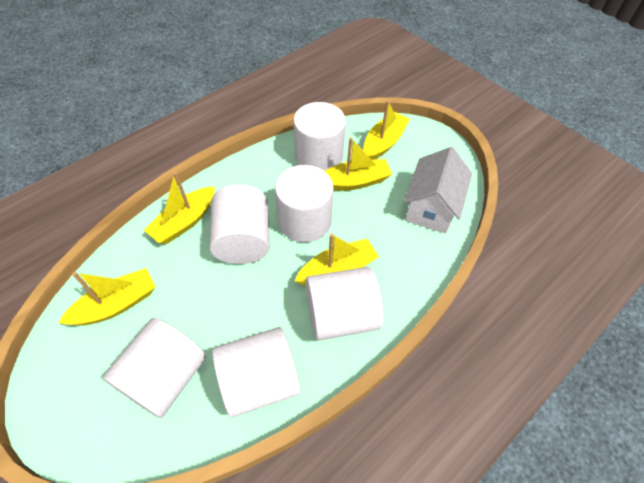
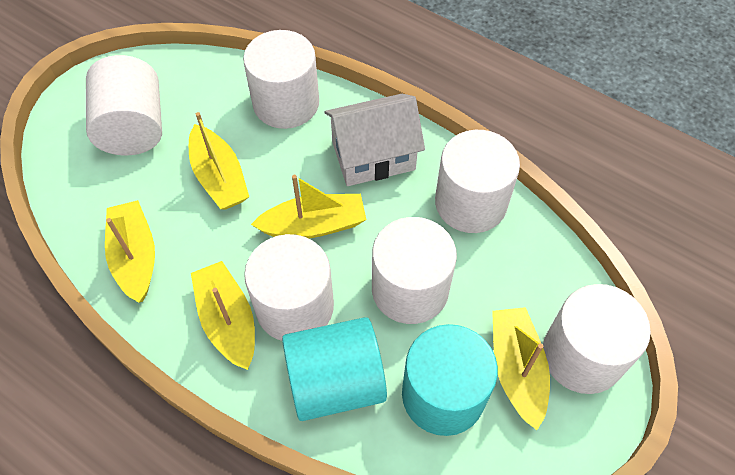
turquoise cylinder: none = 0 -> [282,317,387,421] [402,324,498,436] = 2

